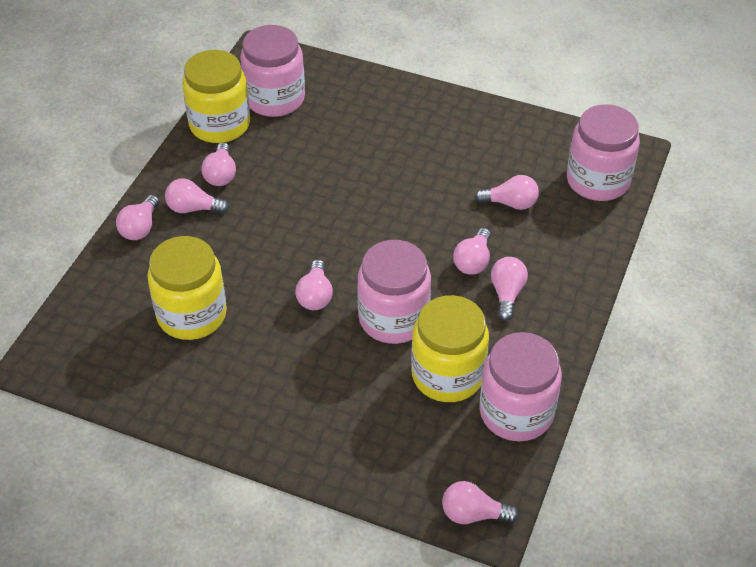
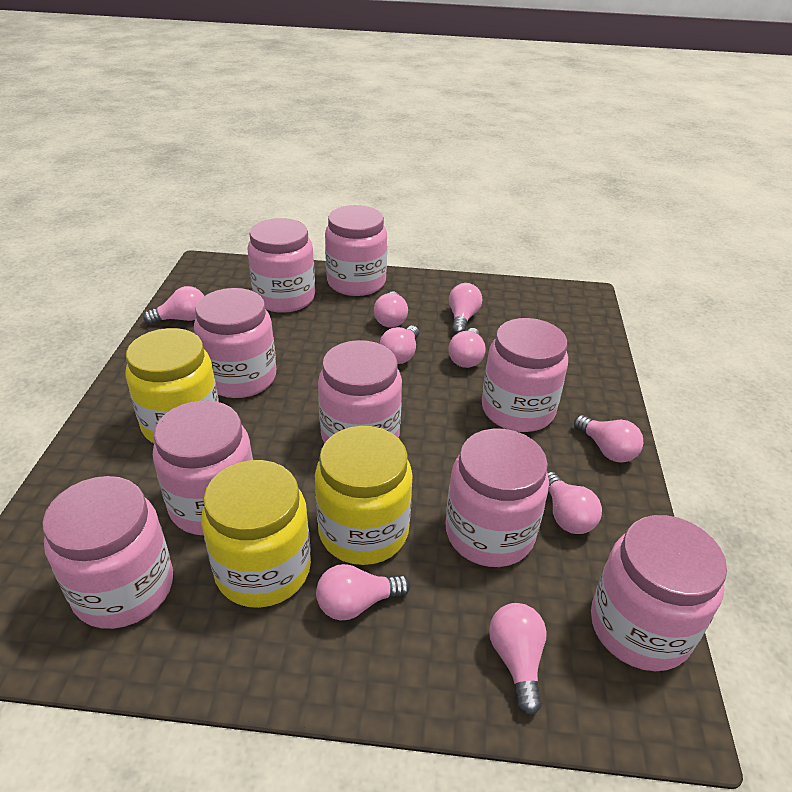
pink jar: [240,25,305,117] [357,240,431,344] [479,332,562,441] [567,104,640,201] = 4 -> [42,476,173,629] [153,400,253,535] [194,288,276,398] [247,218,315,313] [318,340,402,443] [325,205,387,296] [446,428,549,567] [482,318,568,432] [591,515,727,671] = 9
pink light bulb: [116,195,159,240] [165,178,229,213] [201,142,236,186] [295,260,333,310] [442,481,519,524] [453,228,491,275] [475,175,539,210] [491,257,528,321] = 8 -> [143,286,204,324] [316,564,410,621] [374,291,408,328] [379,326,419,364] [448,328,486,368] [449,283,482,334] [489,603,547,715] [548,472,602,534] [574,415,643,463] = 9

